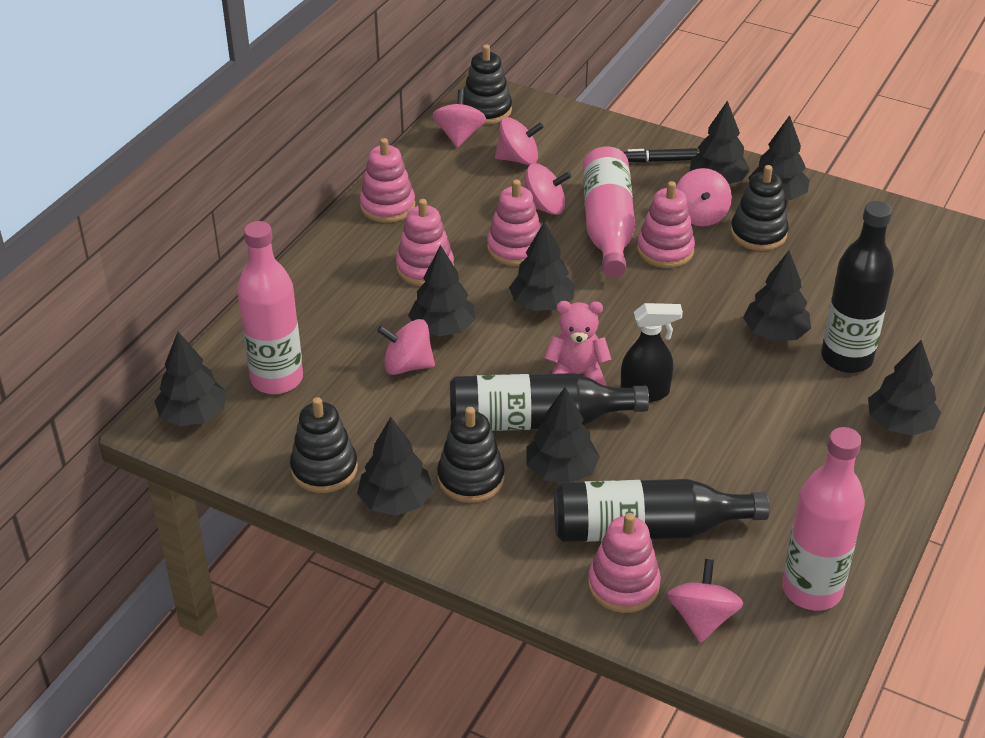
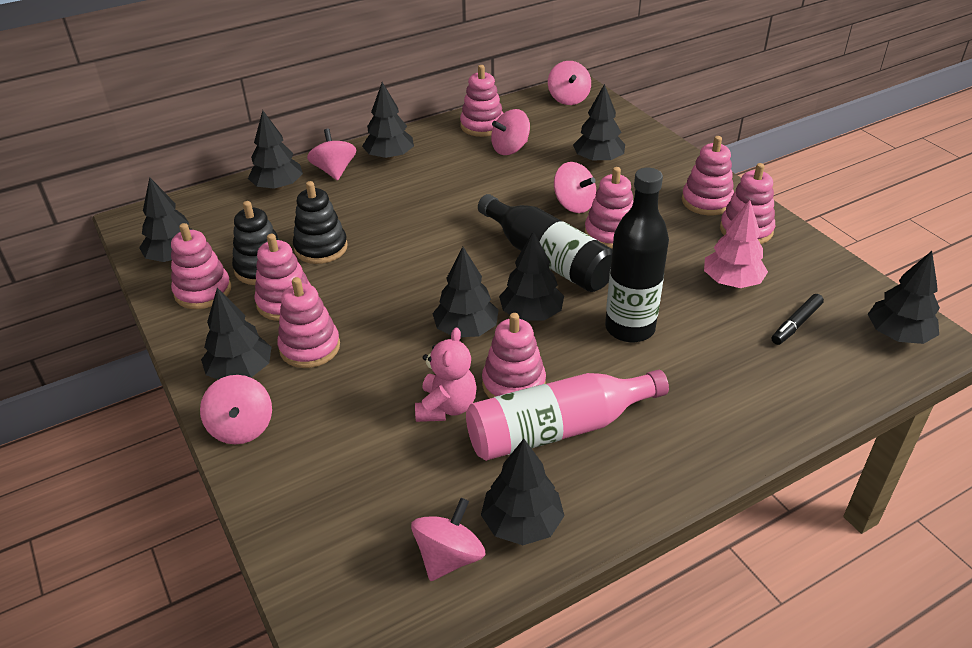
black bottle: [450,373,649,431] [554,479,770,542] [821,201,894,373] = 3 -> [478,194,612,292] [605,168,669,342] = 2
black spray bottle: [621,303,683,403] = 1 -> none = 0
black stacking toy: [290,397,358,493] [437,407,505,503] [463,45,512,125] [730,165,789,251] = 4 -> [232,201,280,285] [293,181,348,264] = 2
pink bottle: [237,221,303,394] [583,147,635,278] [782,427,865,611] = 3 -> [466,370,669,461] = 1
pink stacking toy: [360,138,415,223] [396,199,454,286] [487,179,541,266] [588,513,661,613] [637,181,695,268] = 5 -> [171,223,231,309] [254,234,311,321] [277,277,340,368] [460,65,503,137] [482,313,546,398] [585,167,633,249] [682,136,734,215] [720,163,775,244] = 8
pink tree: none = 0 -> [704,200,768,288] = 1

